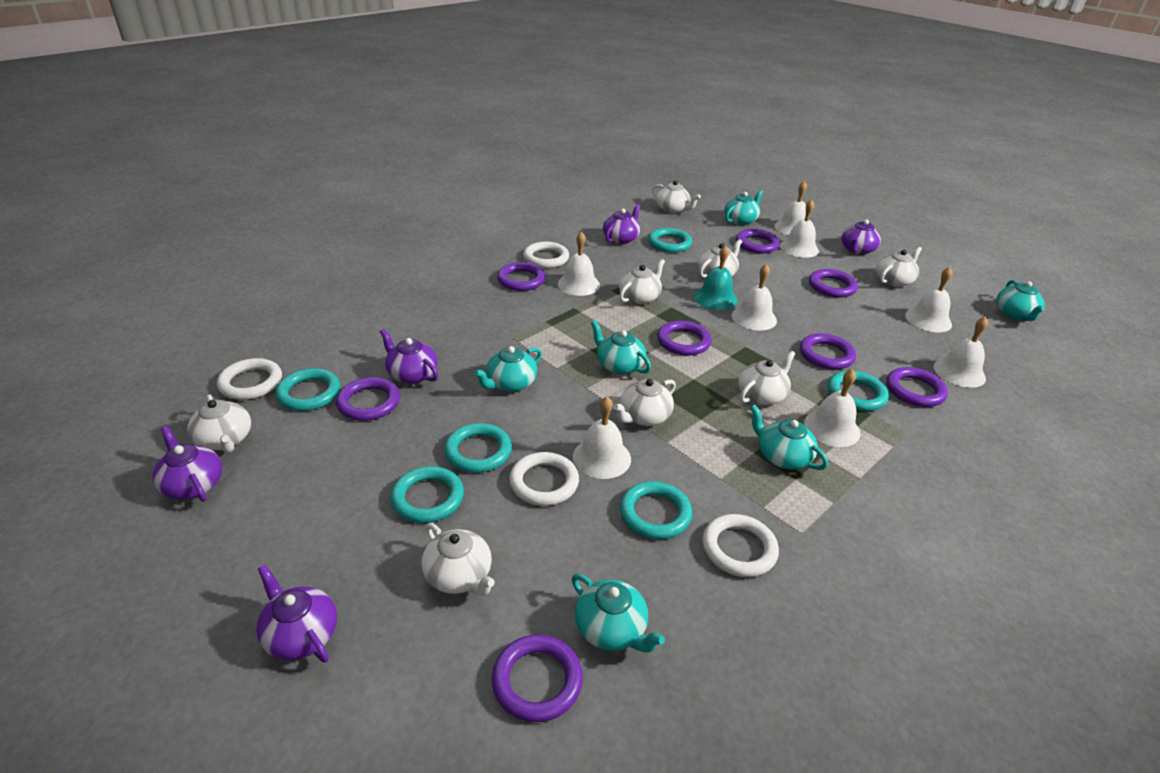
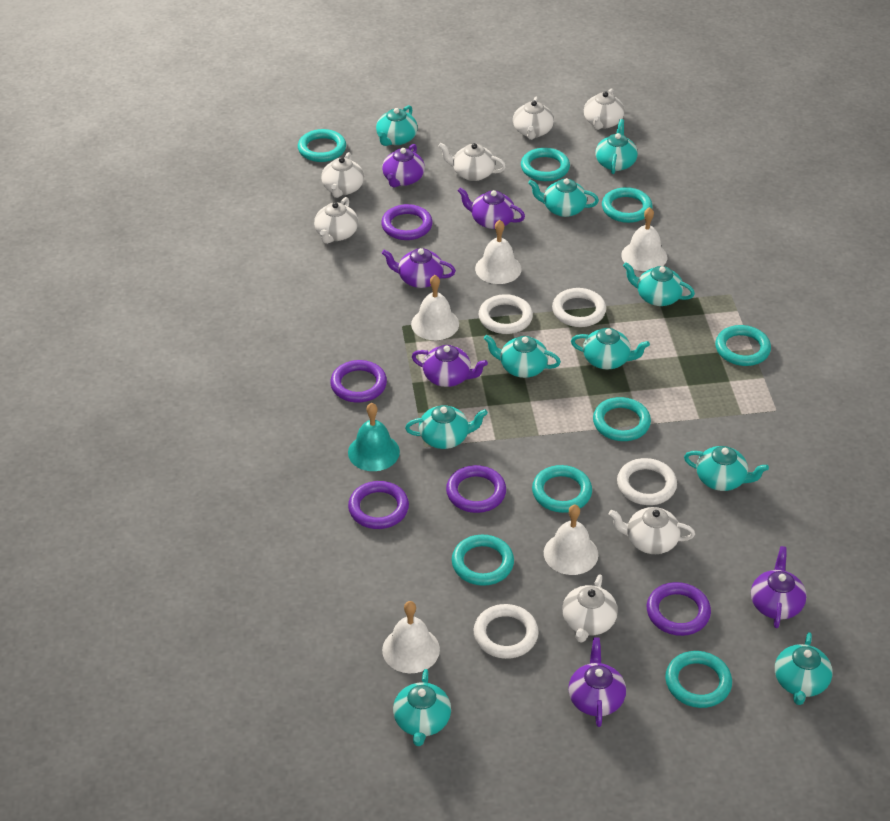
purple ring: [336,377,400,421] [492,634,583,722] [497,262,546,291] [657,321,711,356] [736,229,780,253] [800,333,856,370] [809,269,858,298] [886,367,948,407] = 8 -> [330,360,387,403] [348,481,409,529] [381,204,432,240] [446,465,506,513] [647,582,711,636] = 5
purple teapot: [152,426,222,502] [256,565,337,663] [380,329,438,384] [603,204,640,244] [841,220,881,255] = 5 -> [382,144,425,188] [382,248,456,288] [411,345,488,387] [458,187,525,229] [568,637,626,727] [751,546,807,628] = 6
turquoise ring: [275,368,340,411] [390,466,464,523] [444,423,512,473] [620,481,692,539] [649,228,692,253] [828,371,889,411] = 6 -> [298,129,346,162] [452,535,514,586] [521,148,570,181] [532,465,592,513] [593,397,651,441] [602,187,652,223] [665,651,732,708] [715,325,771,366] = 8
turquoise teapot: [474,346,542,392] [572,574,665,652] [591,320,651,375] [724,190,763,225] [750,404,828,470] [996,280,1045,321] = 6 -> [376,105,418,146] [393,669,451,746] [405,405,488,449] [484,335,561,378] [528,178,599,217] [571,328,650,369] [595,119,638,174] [623,262,695,306] [684,446,769,491] [775,632,833,705] = 10
white bell: [558,232,600,296] [573,396,631,479] [732,264,777,331] [774,181,807,235] [780,200,819,258] [804,369,860,447] [905,267,953,332] [934,316,988,388] = 8 -> [382,601,440,673] [411,275,459,340] [475,220,522,284] [544,505,598,575] [621,207,667,271] = 5
white teapot: [187,394,251,453] [422,523,495,596] [613,379,676,426] [619,259,665,304] [652,180,701,214] [698,239,742,278] [738,351,795,405] [876,247,922,287] = 8 -> [314,197,358,244] [321,152,364,198] [438,143,506,181] [513,97,554,140] [562,574,618,643] [584,88,625,130] [609,507,695,554] = 7

